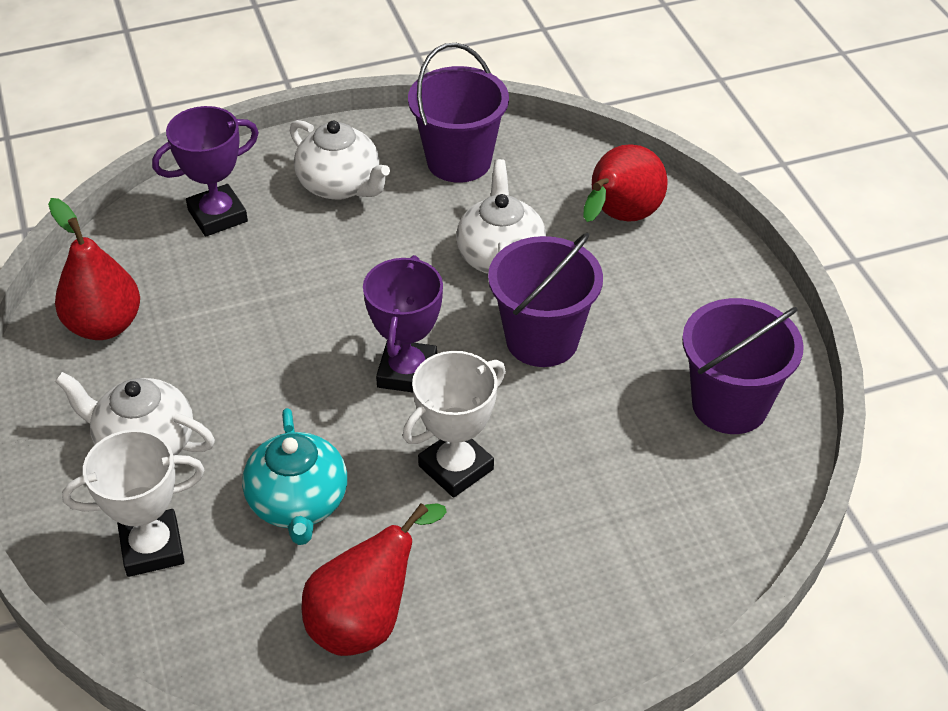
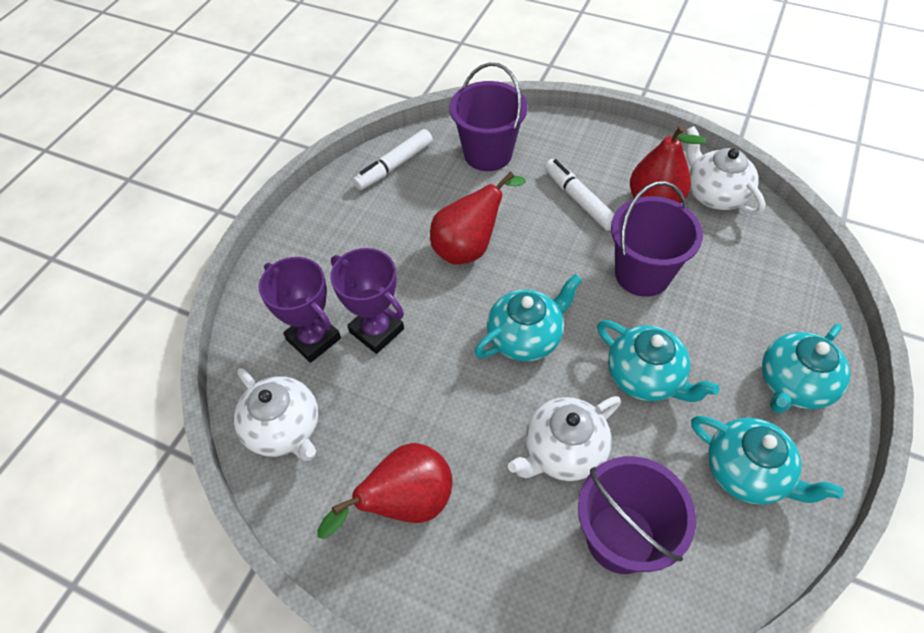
turquoise teapot: [242,408,347,545] = 1 -> [474,274,582,362] [597,320,720,402] [691,416,844,505] [762,324,851,413] = 4
white marker: none = 0 -> [353,129,433,190] [544,159,614,231] = 2
white trophy: [62,429,204,577] [403,351,506,498] = 2 -> none = 0

